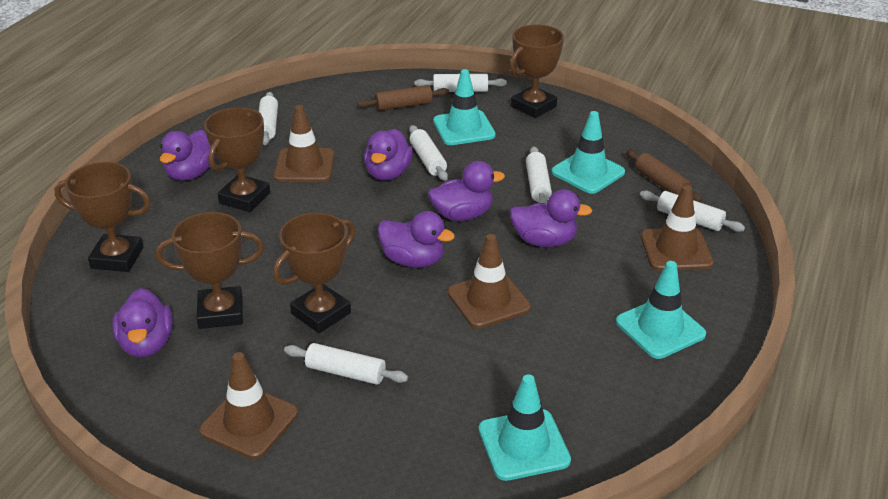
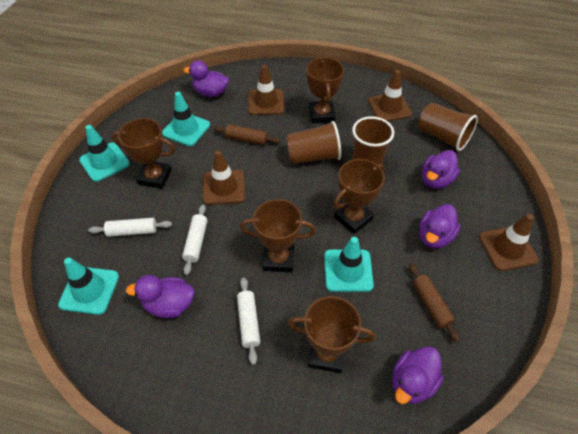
brown cup: none = 0 -> [286,121,341,164] [352,116,394,165] [418,103,478,151] = 3
purple duck: [112,288,173,357] [160,130,216,181] [364,129,413,180] [377,211,455,268] [428,161,505,221] [510,189,592,247] = 6 -> [126,275,194,318] [183,60,229,97] [392,346,444,404] [419,204,460,249] [422,150,460,189] = 5
white rolling pin: [259,92,278,145] [284,343,408,385] [409,125,448,181] [415,74,507,92] [526,146,552,203] [640,191,745,232] = 6 -> [89,218,172,237] [182,205,207,275] [237,277,260,365] = 3

